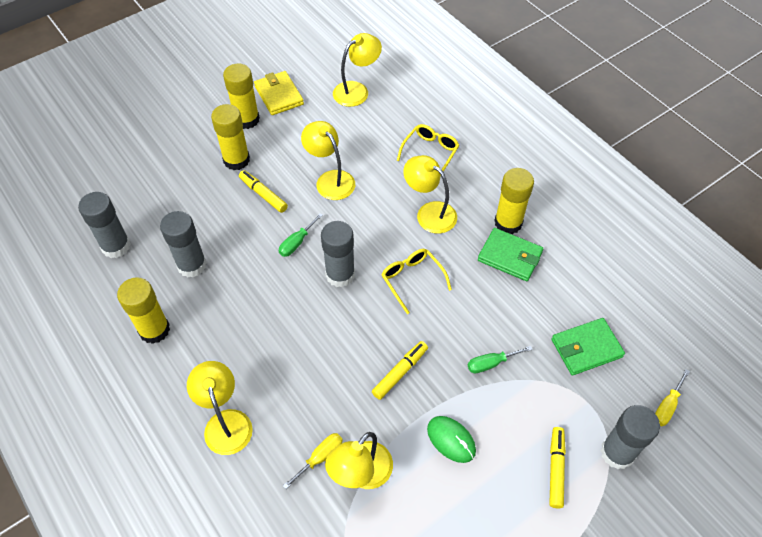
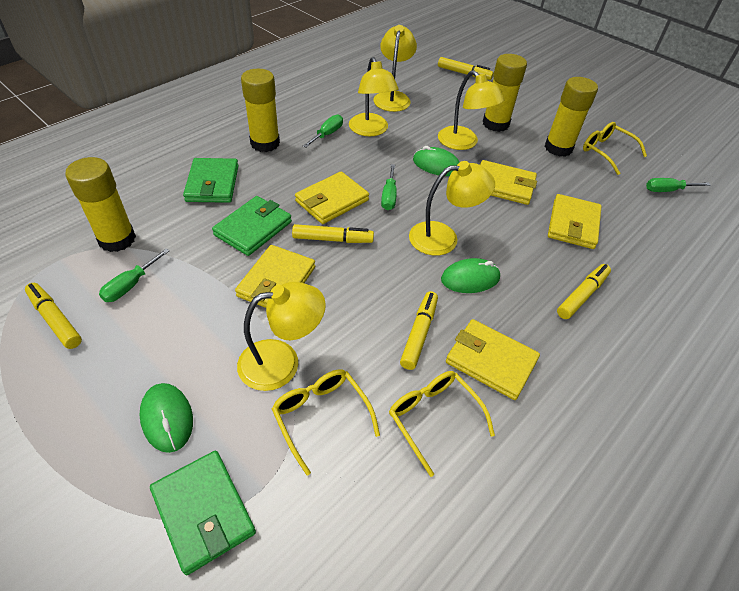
green mouse: [427,416,476,463] = 1 -> [139,383,193,453] [413,146,460,176] [441,258,500,293] = 3
green screwdriver: [279,213,323,257] [468,346,533,373] = 2 -> [99,248,170,302] [303,115,343,148] [381,164,397,210] [646,178,711,192] = 4
green wallet: [478,228,543,281] [552,318,625,376] = 2 -> [150,451,256,575] [183,158,239,203] [212,196,292,256] = 3
grey glue stick: [78,192,131,258] [160,211,207,278] [321,221,355,287] [600,405,660,470] = 4 -> none = 0
yellow glasses: [382,249,452,314] [397,124,459,172] = 2 -> [272,369,380,476] [389,371,495,477] [583,122,647,175] = 3
yellow marker: [239,170,288,213] [372,341,428,400] [549,427,566,508] = 3 -> [25,283,82,349] [292,224,374,243] [400,291,438,370] [438,57,493,80] [557,264,611,319] = 5
yellow screwdriver: [283,433,343,489] [655,369,690,426] = 2 -> none = 0
yellow wallet: [254,71,304,115] = 1 -> [235,245,315,308] [295,172,369,224] [446,319,540,400] [480,160,537,205] [548,194,602,249] = 5

